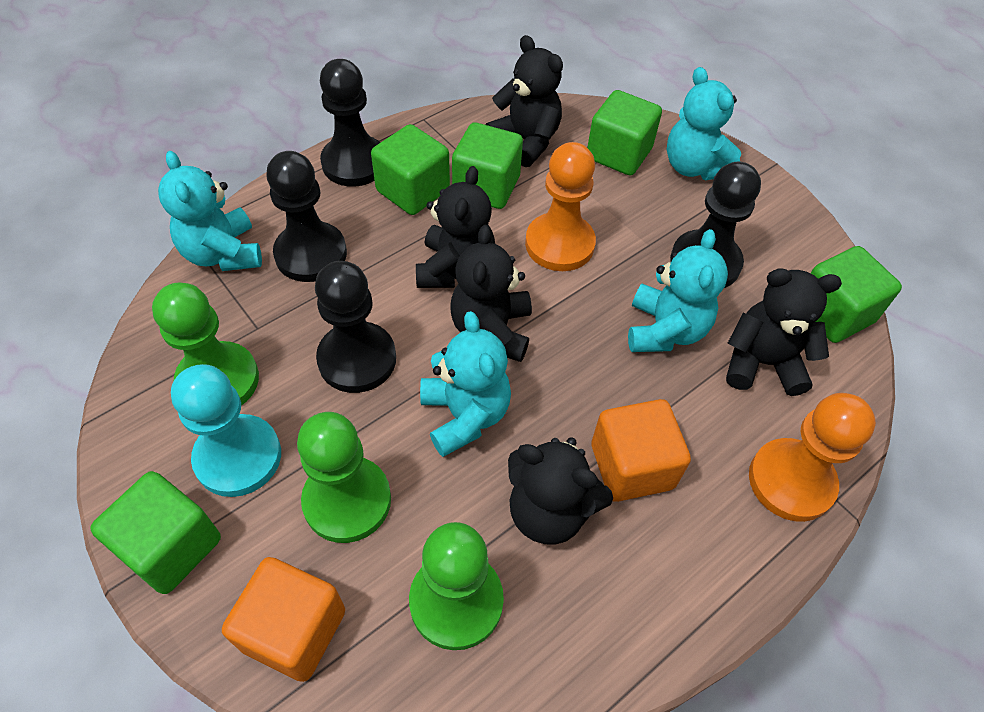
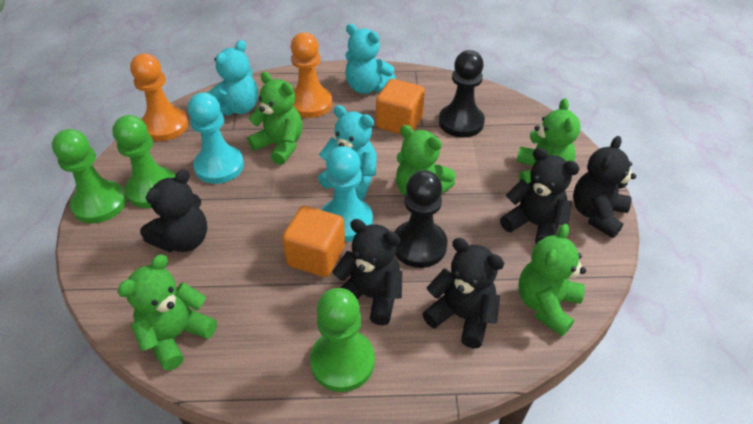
black pawn: [266,151,347,282] [315,261,396,393] [320,59,380,187] [670,162,761,288] = 4 -> [395,170,448,268] [439,50,485,137] = 2
green cube: [90,471,221,594] [371,124,450,215] [452,123,523,209] [587,90,662,175] [811,246,902,343] = 5 -> none = 0
green teddy bear: none = 0 -> [117,254,217,371] [247,72,302,165] [396,125,455,196] [516,98,580,184] [518,224,586,336] = 5
turquoise pawn: [171,364,281,497] = 1 -> [188,92,244,184] [321,146,373,242] = 2
turquoise teddy bear: [158,151,262,271] [420,311,511,457] [628,229,728,352] [667,67,741,180] = 4 -> [208,40,258,116] [318,105,377,200] [345,24,396,94] = 3

